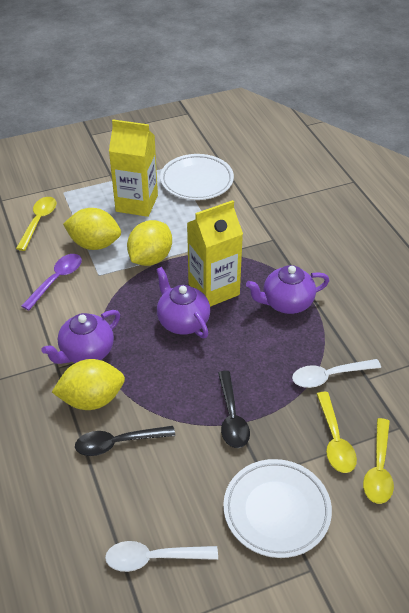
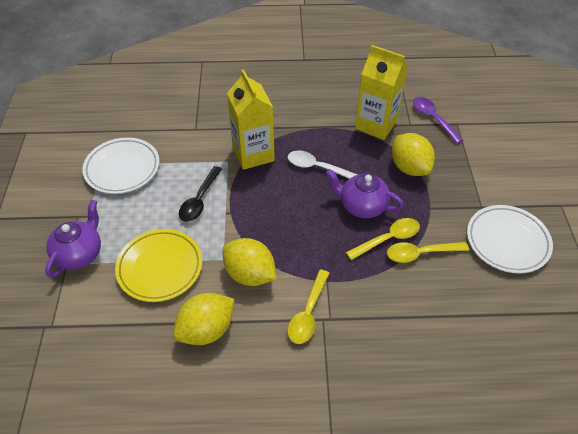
black spoon: [75,426,175,456] [218,371,250,448] = 2 -> [179,166,222,222] = 1
purple teapot: [41,310,120,364] [156,267,210,338] [246,265,329,314] = 3 -> [45,200,101,278] [326,169,404,218] = 2
white spoon: [105,541,218,572] [292,359,381,388] = 2 -> [288,150,358,179] = 1
yellow plate: none = 0 -> [115,229,202,302] = 1

